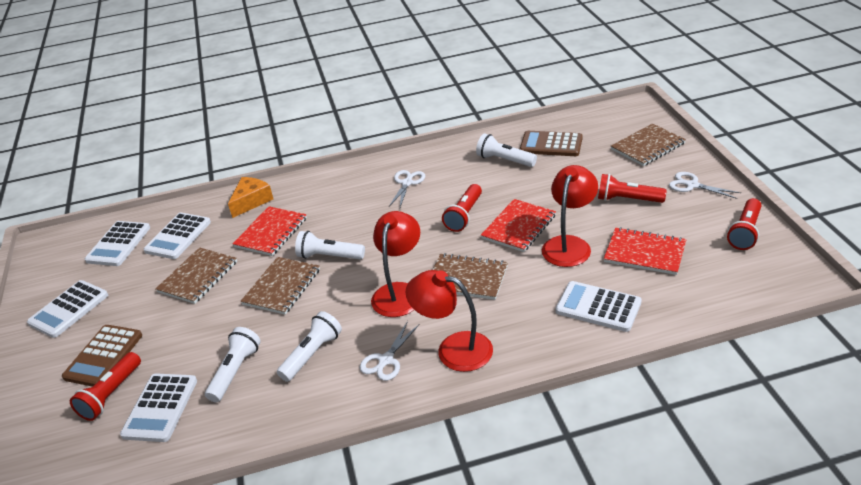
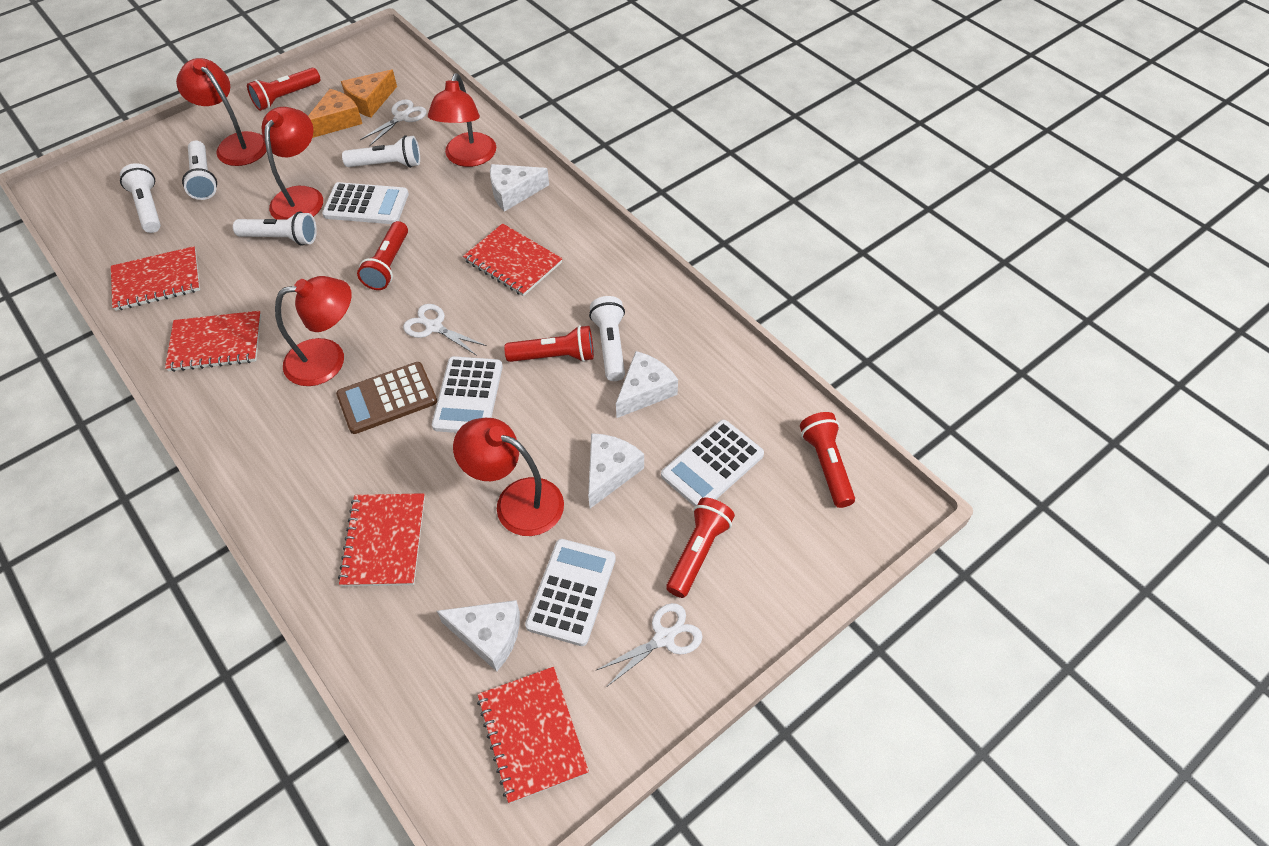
brown calculator: [62,325,142,387] [520,131,583,156] = 2 -> [336,362,437,434] = 1
brown notebook: [155,247,237,304] [240,257,320,315] [433,253,508,300] [611,123,686,166] = 4 -> none = 0
orange cheese: [228,177,273,218] = 1 -> [308,89,362,138] [341,70,397,118] = 2
red flashlight: [70,352,141,421] [442,184,482,232] [598,174,667,203] [727,198,761,250] = 4 -> [247,68,320,111] [357,221,408,290] [504,325,594,362] [666,497,735,598] [800,412,855,508] = 5
red lamp: [371,211,420,317] [405,270,493,372] [542,165,598,267] = 3 -> [176,58,267,166] [262,107,323,220] [275,276,352,386] [428,73,496,167] [453,418,564,536] = 5
red notebook: [233,206,307,256] [481,199,556,252] [604,227,687,275] = 3 -> [111,246,200,311] [165,311,261,372] [338,493,425,587] [463,223,562,296] [477,667,589,803] = 5
white calculator: [27,280,108,338] [85,221,150,266] [120,373,197,442] [144,213,211,259] [556,281,642,332] = 5 -> [322,182,409,224] [432,356,503,433] [525,539,616,646] [661,420,764,507] = 4
white cheese: none = 0 -> [437,600,520,672] [490,164,549,212] [588,433,644,508] [616,351,678,418] = 4
white flashlight: [205,327,260,402] [277,311,342,382] [295,231,365,260] [476,134,537,167] = 4 -> [120,163,161,233] [182,140,217,200] [233,212,317,246] [342,135,420,168] [589,296,625,381] = 5

